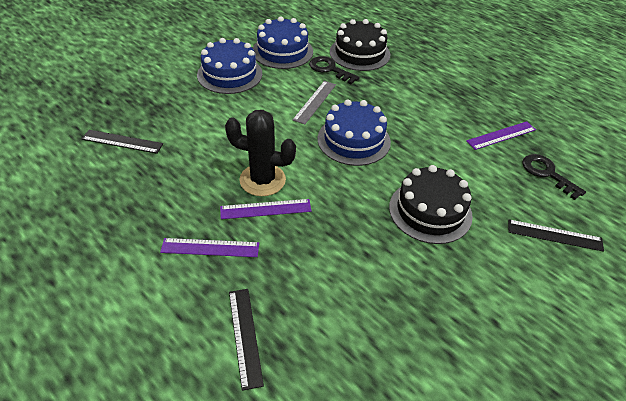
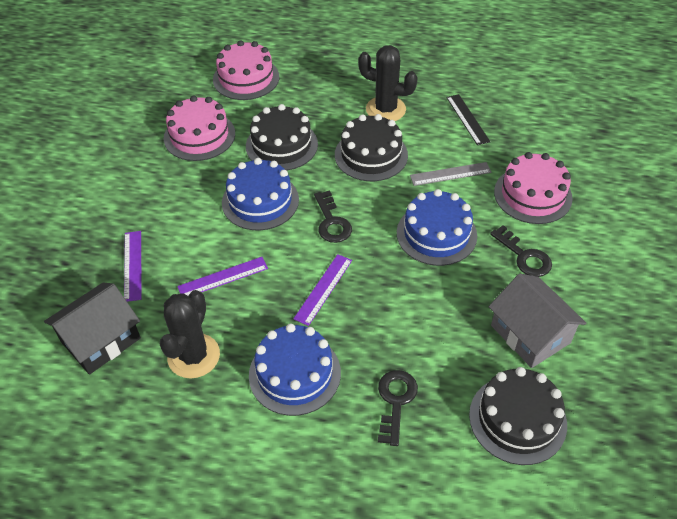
black cactus: [225,110,296,196] = 1 -> [160,290,220,378] [358,45,418,121] = 2
black cake: [330,19,391,71] [389,165,473,244] = 2 -> [246,104,318,171] [335,114,408,181] [469,367,567,465] = 3
black house: none = 0 -> [44,283,141,375] = 1
black key: [309,56,359,84] [522,154,586,200] = 2 -> [314,191,352,243] [378,370,418,446] [490,225,552,277] = 3
black ruler: [82,130,163,154] [229,289,264,391] [508,219,604,252] = 3 -> [446,94,491,145] = 1
grey house: none = 0 -> [489,274,586,368] = 1
pink cake: none = 0 -> [164,95,235,161] [213,40,279,100] [494,152,573,224] = 3

